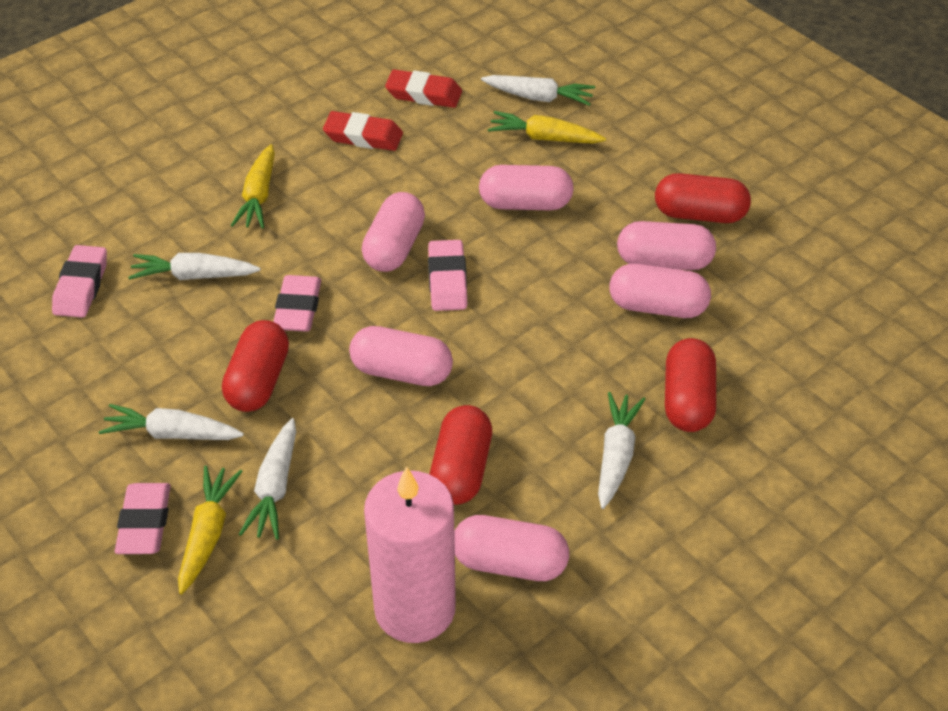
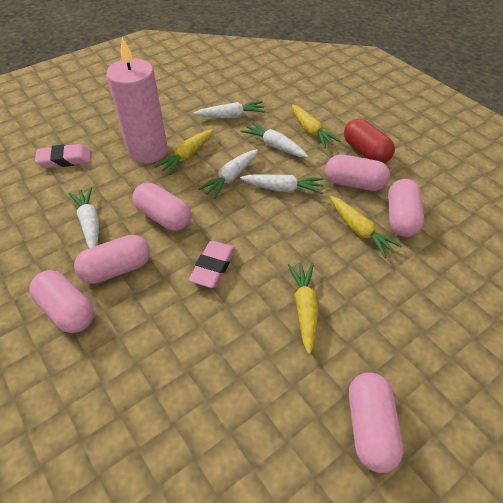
pink eraser: [52,245,107,318] [115,483,171,554] [273,275,321,332] [428,240,467,311] = 4 -> [35,144,91,168] [189,241,236,288] = 2
red capsule: [222,320,289,412] [430,405,492,505] [655,173,751,223] [665,338,716,432] = 4 -> [344,119,395,163] = 1
red eraser: [323,111,403,151] [385,69,462,108] = 2 -> none = 0
yellow carrot: [178,466,243,595] [231,144,275,228] [488,111,606,143] = 3 -> [154,129,214,175] [288,263,318,354] [292,104,341,148] [330,196,402,258] = 4

